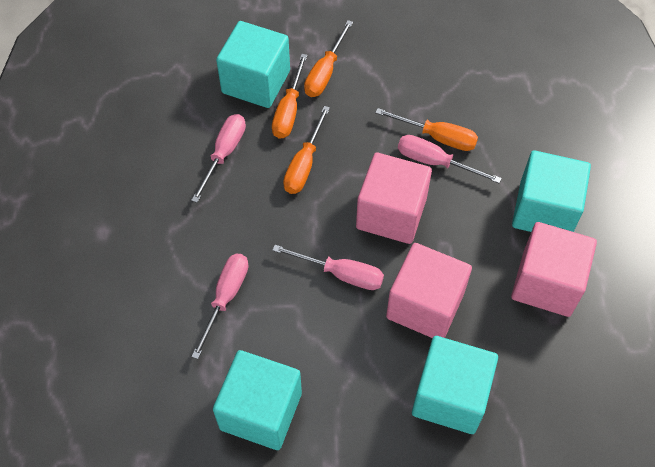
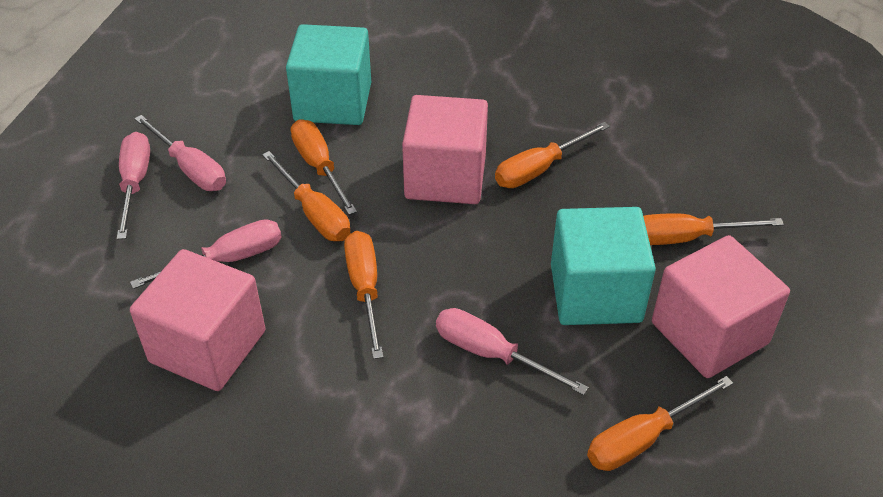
orange screwdriver: [272,54,307,139] [283,106,330,194] [304,20,353,97] [375,108,478,151] = 4 -> [262,151,350,241] [291,119,357,215] [344,231,383,359] [495,122,610,188] [587,376,733,471] [643,213,784,245] = 6
turquoise cube: [213,350,302,450] [216,21,290,108] [412,336,498,434] [512,151,591,232] = 4 -> [286,24,371,125] [551,207,656,325] = 2

